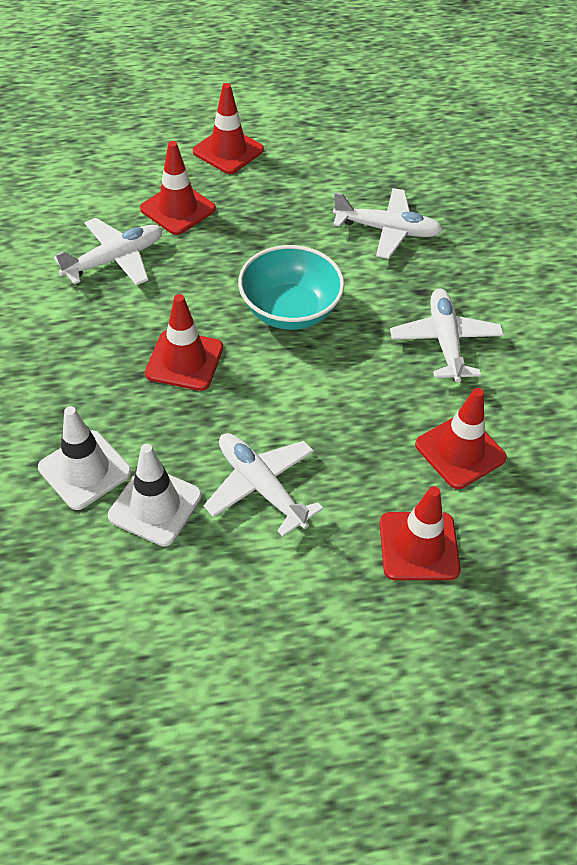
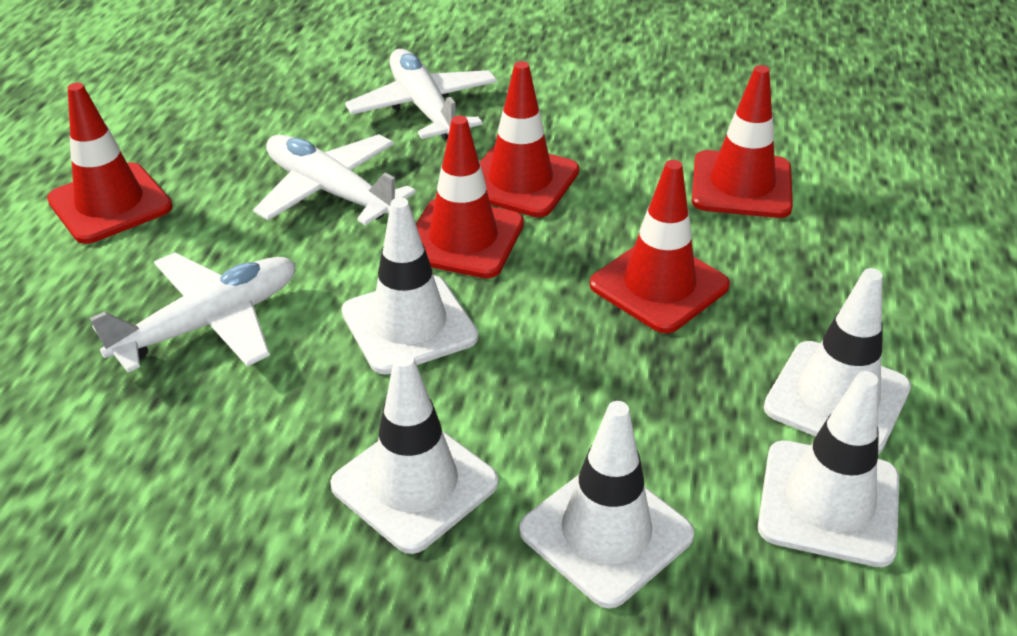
turquoise bowl: [238,245,345,330] = 1 -> none = 0
white plane: [54,218,162,286] [204,433,323,537] [333,188,443,259] [390,288,504,383] = 4 -> [90,252,296,372] [253,134,416,225] [345,49,497,140] = 3
white traffic cone: [38,406,132,510] [108,444,202,546] = 2 -> [330,353,499,554] [341,197,478,374] [519,401,694,608] [758,371,899,567] [764,268,911,454] = 5

